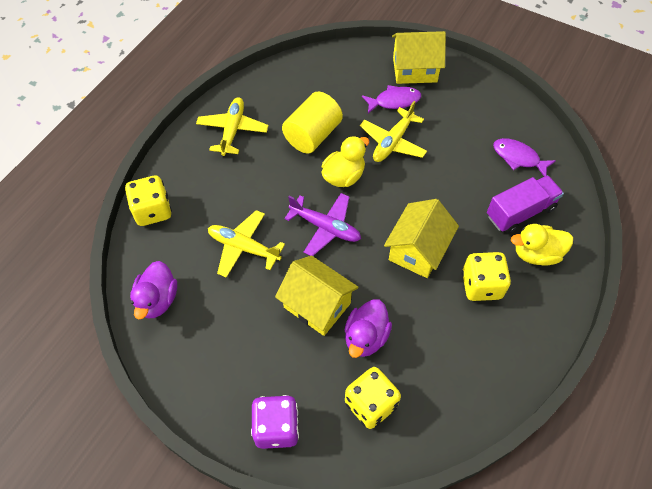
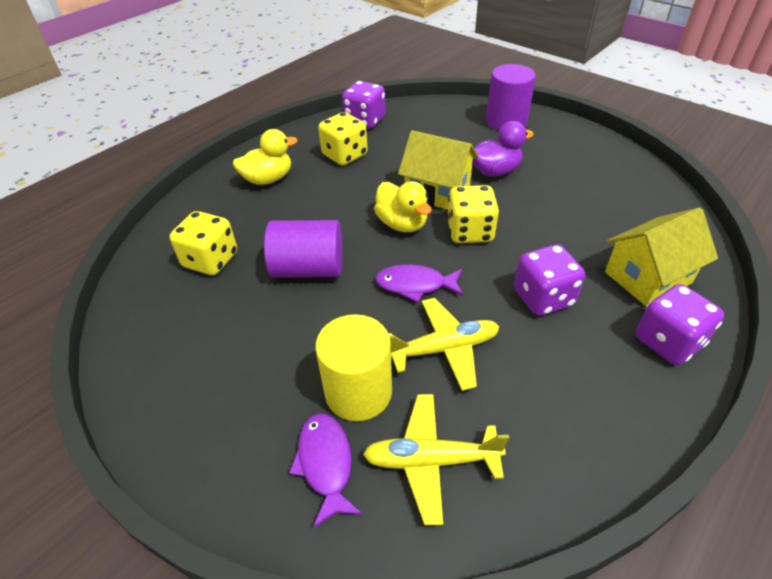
purple cylinder: none = 0 -> [264,220,343,277] [486,64,536,130] = 2
purple dice: [251,395,299,449] = 1 -> [342,81,385,129] [514,244,585,316] [636,284,724,365] = 3
purple duck: [130,261,177,319] [345,299,392,358] = 2 -> [473,121,534,176] = 1
purple plane: [284,193,361,256] = 1 -> none = 0
purple truck: [487,175,564,234] = 1 -> none = 0
yellow house: [275,256,358,336] [384,199,459,278] [392,31,446,84] = 3 -> [398,130,479,210] [605,207,718,307] = 2
yellow plane: [196,97,268,156] [208,210,285,278] [360,101,427,162] = 3 -> [363,394,509,525] [388,298,499,391] = 2

